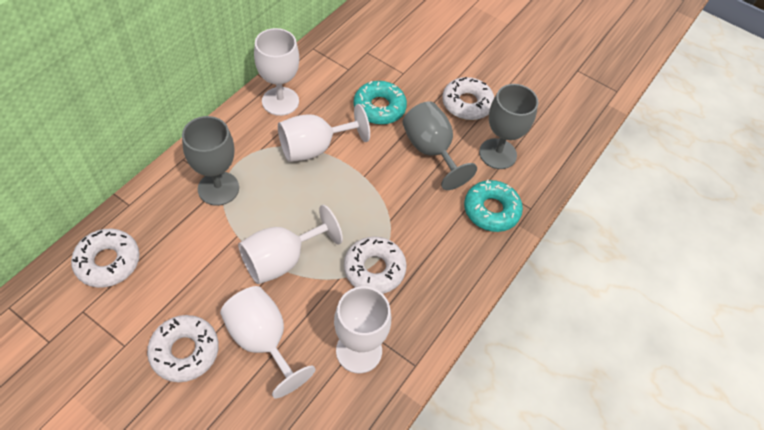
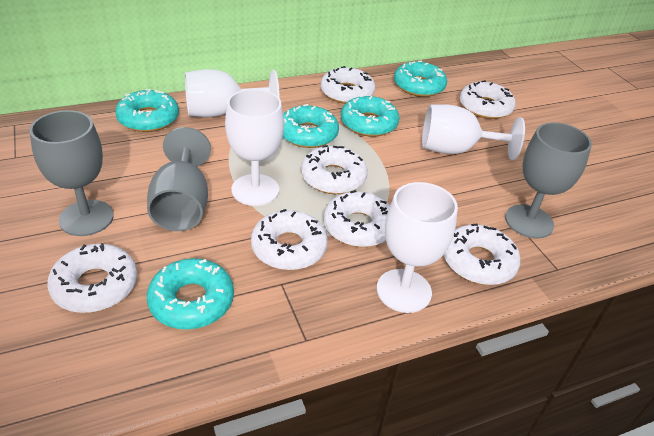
turquoise donut: [354,81,407,125] [464,179,523,232] = 2 -> [115,89,179,132] [147,258,234,329] [283,104,339,148] [341,95,400,137] [394,60,447,97] = 5
white donut: [71,229,140,288] [147,315,219,382] [344,236,407,294] [442,77,494,120] = 4 -> [47,243,137,313] [251,209,328,270] [301,145,368,194] [320,66,375,104] [323,190,390,247] [444,224,521,285] [460,80,516,119] = 7
white goblet: [220,286,315,398] [238,205,343,284] [254,28,299,116] [278,104,370,162] [334,286,391,373] = 5 -> [185,69,279,117] [225,89,284,206] [377,182,458,313] [422,104,525,160] = 4

